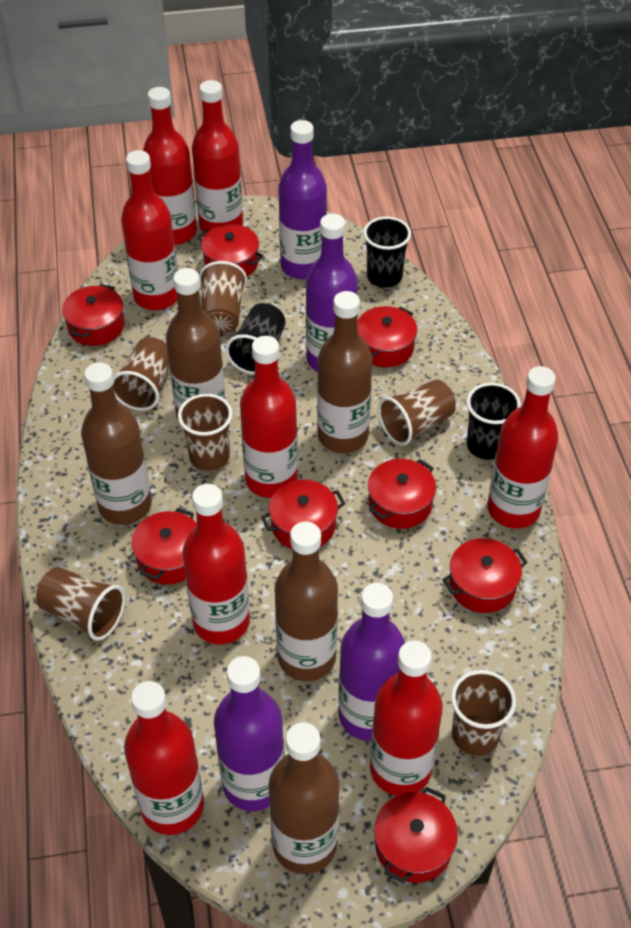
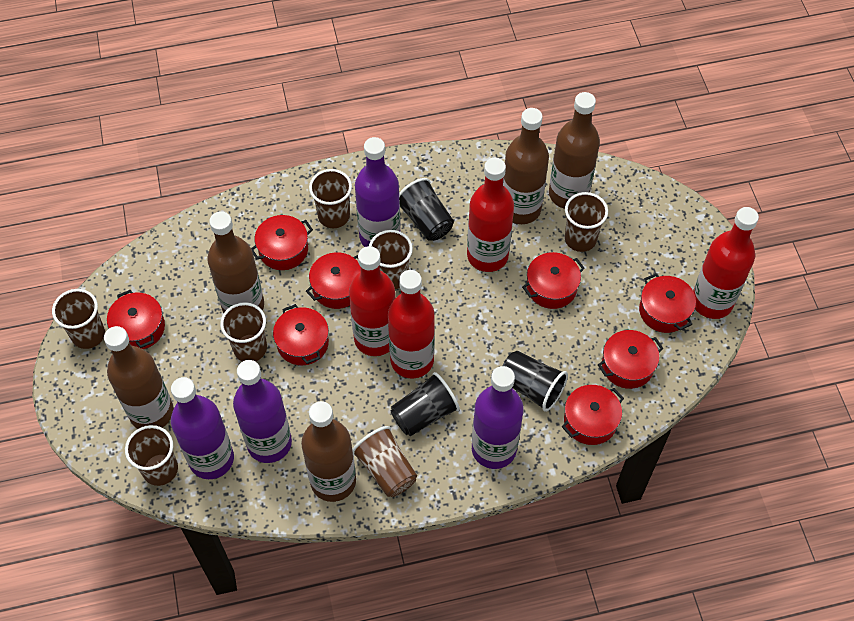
brown cup: [36,567,125,641] [113,337,169,411] [178,394,232,471] [199,261,247,334] [378,379,456,446] [451,670,516,756] = 6 -> [52,289,105,349] [125,425,178,486] [220,302,267,362] [309,169,352,228] [352,426,417,497] [369,230,413,289] [565,192,608,252] = 7
red bottle: [121,150,178,310] [124,681,204,835] [143,87,197,245] [182,484,250,644] [192,80,243,232] [240,336,298,498] [370,640,443,796] [487,366,559,529] = 8 -> [349,246,395,356] [388,270,435,379] [467,158,514,272] [693,207,759,319] = 4

